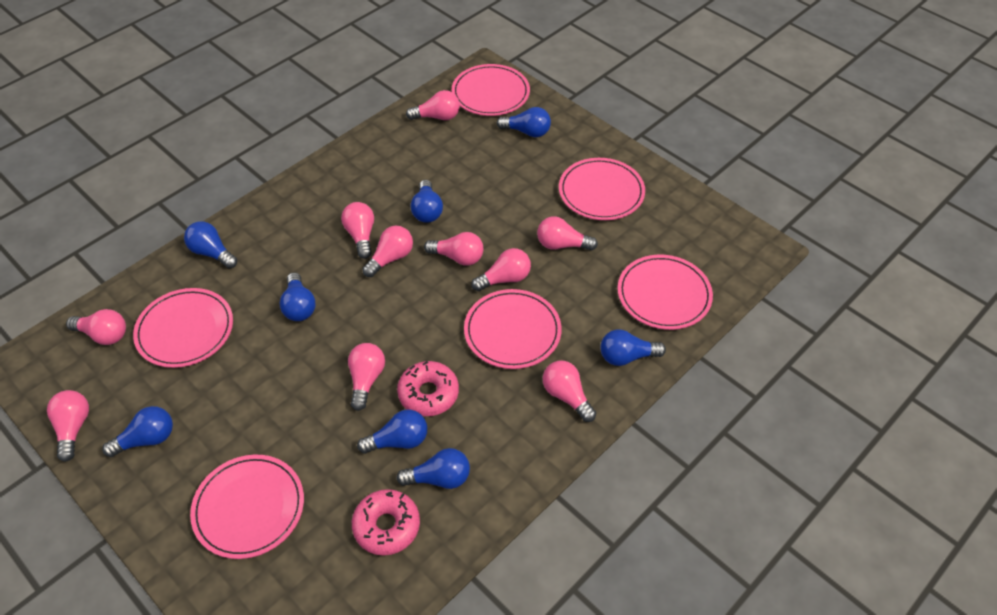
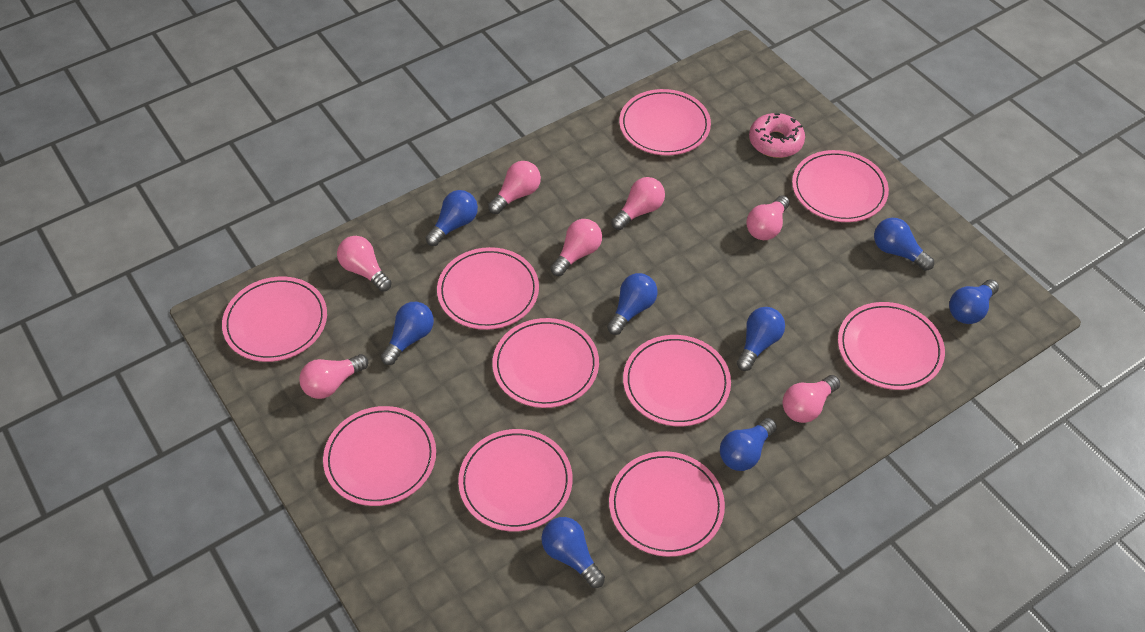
pink donut: [352,489,420,556] [397,361,459,416] = 2 -> [749,113,805,158] = 1
pink light bulb: [47,390,89,462] [66,309,126,345] [341,202,374,259] [348,343,385,411] [362,226,413,277] [406,90,460,120] [424,232,484,266] [471,248,531,291] [537,216,598,251] [543,361,596,422] = 10 -> [299,354,369,399] [337,236,392,292] [488,161,541,214] [551,219,602,276] [611,177,665,230] [746,195,790,240] [783,375,840,423] = 7
pink plate: [133,288,233,368] [190,455,304,559] [452,64,530,116] [464,289,562,369] [559,158,645,220] [618,255,713,330] = 6 -> [222,277,327,362] [323,406,436,506] [437,247,539,330] [458,429,573,532] [492,318,599,408] [609,451,725,557] [619,89,711,155] [623,335,731,426] [792,150,889,222] [838,302,945,390] = 10

